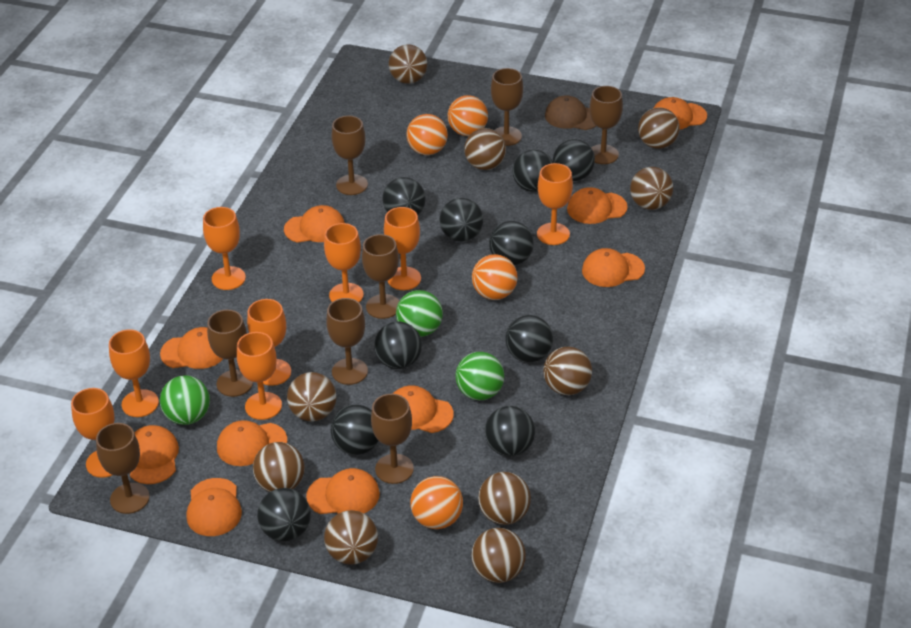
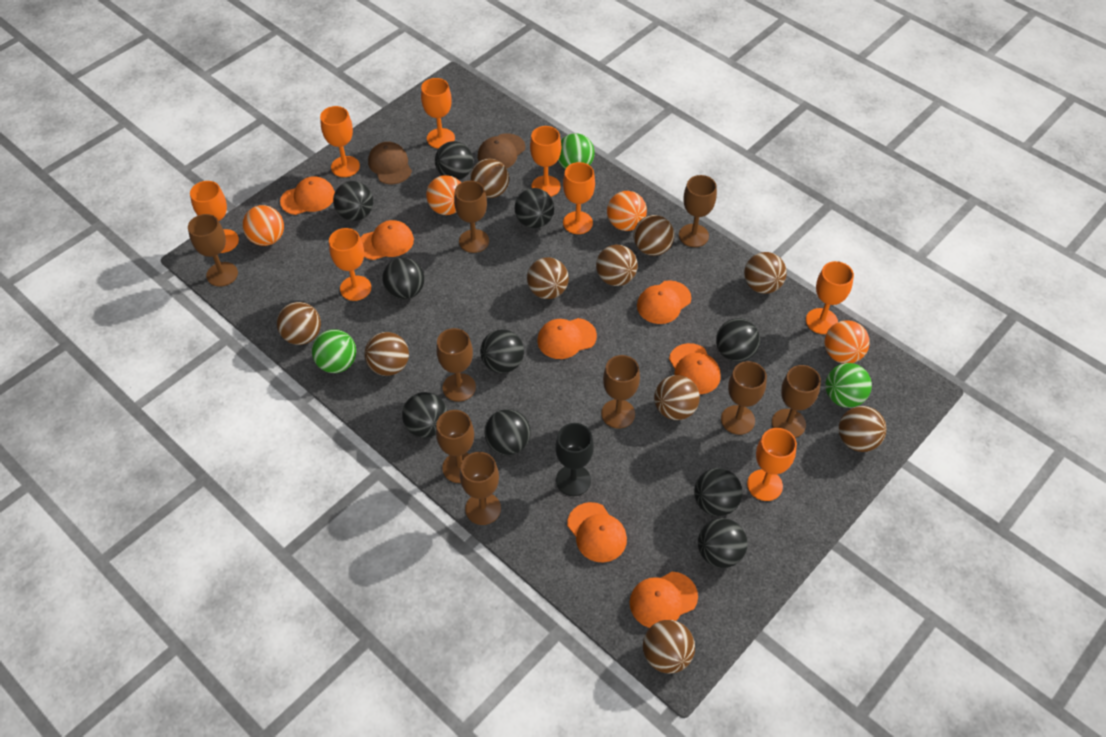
black goblet: none = 0 -> [555,423,594,496] = 1
brown cap: [545,95,596,130] = 1 -> [368,142,412,184] [478,133,525,168] = 2
brown goblet: [96,423,150,514] [207,310,253,397] [326,298,368,385] [332,116,368,195] [362,234,399,319] [371,394,414,484] [491,68,523,146] [590,86,623,164] = 8 -> [188,214,238,287] [436,328,476,402] [436,410,474,483] [454,181,489,253] [460,452,501,525] [601,355,640,428] [679,175,717,247] [721,361,767,435] [772,365,821,438] = 9
orange cap: [130,425,179,484] [160,327,223,369] [186,478,242,536] [217,420,287,466] [284,205,345,243] [306,468,380,514] [393,385,454,433] [567,187,628,224] [582,248,645,287] [654,97,707,130] = 10 -> [280,176,335,215] [360,220,414,260] [537,318,597,359] [567,502,627,562] [630,572,698,628] [637,280,691,324] [669,343,721,394] = 7

